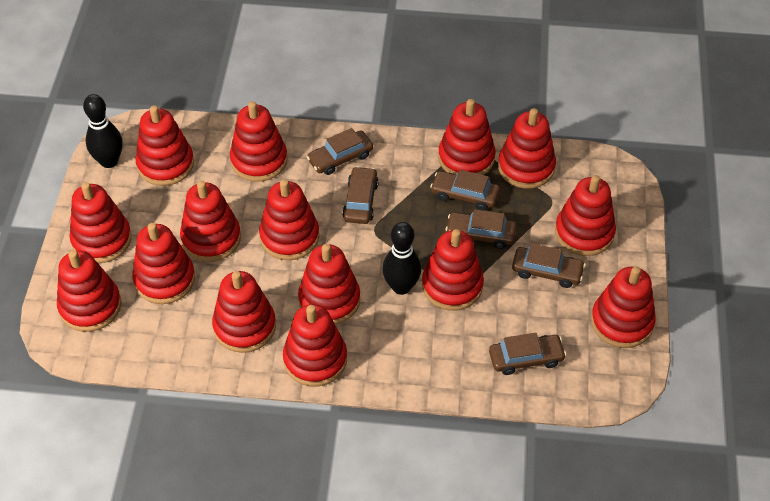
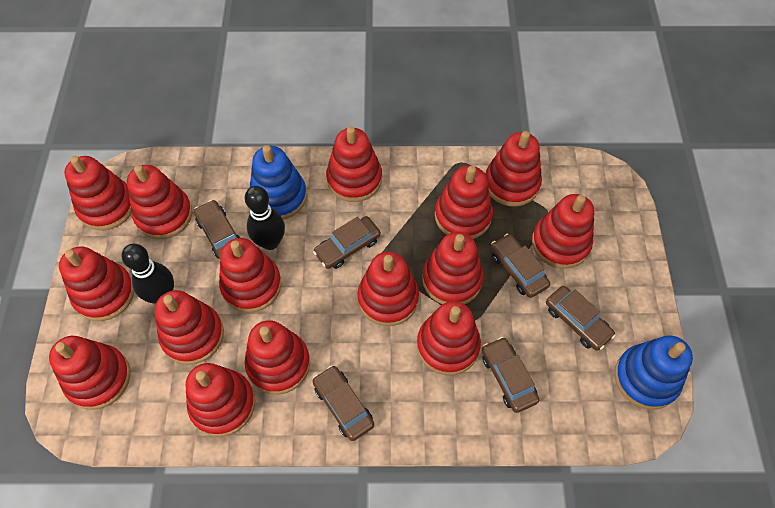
blue stacking toy: none = 0 -> [250,145,307,220] [614,335,693,410] = 2

